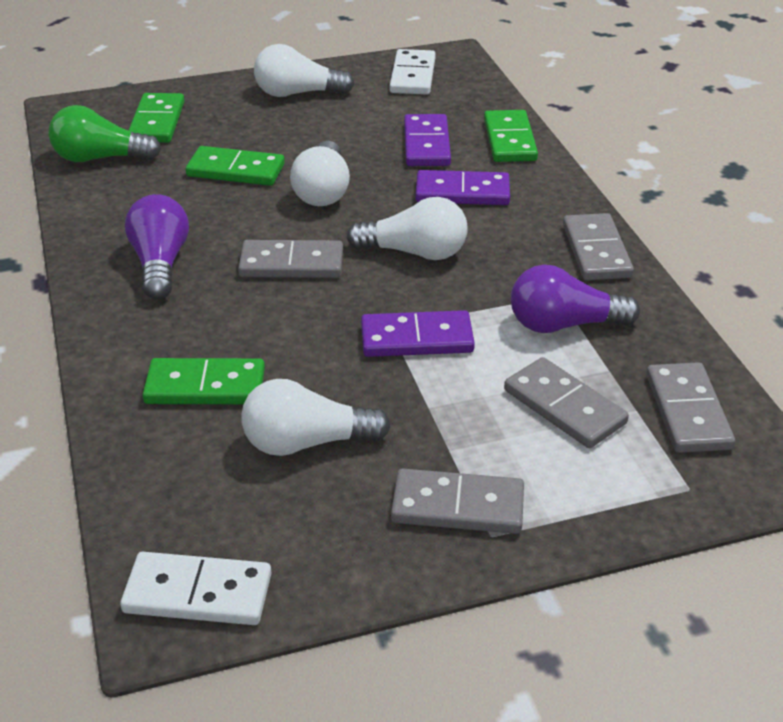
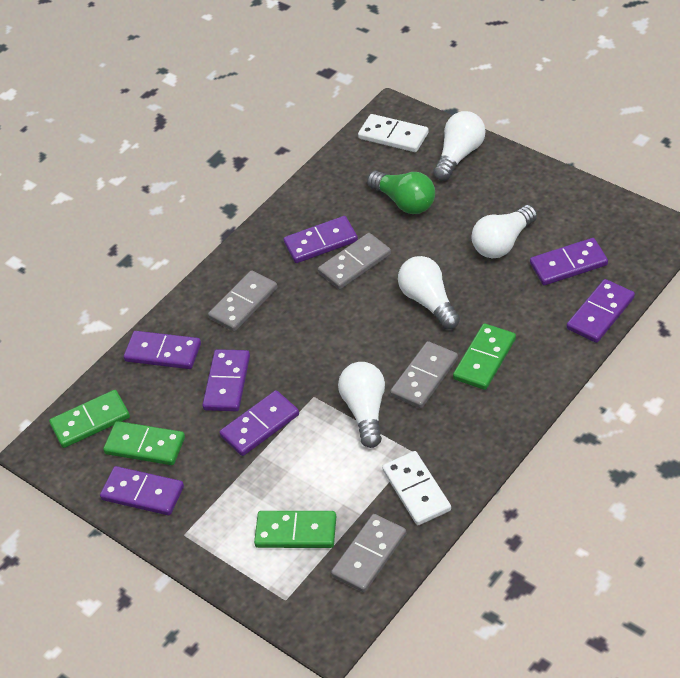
grey domino: [238,240,343,278] [391,468,524,534] [504,357,629,448] [563,213,634,280] [646,362,735,453] = 5 -> [208,270,277,332] [318,233,391,289] [331,514,406,592] [390,341,458,408] = 4
purple domino: [361,310,475,357] [404,114,451,166] [415,170,510,205] = 3 -> [100,466,184,515] [124,331,201,369] [202,349,250,411] [219,390,299,456] [283,216,358,263] [530,238,608,285] [567,279,635,343] = 7
purple light bulb: [125,194,189,299] [511,265,640,333] = 2 -> none = 0

